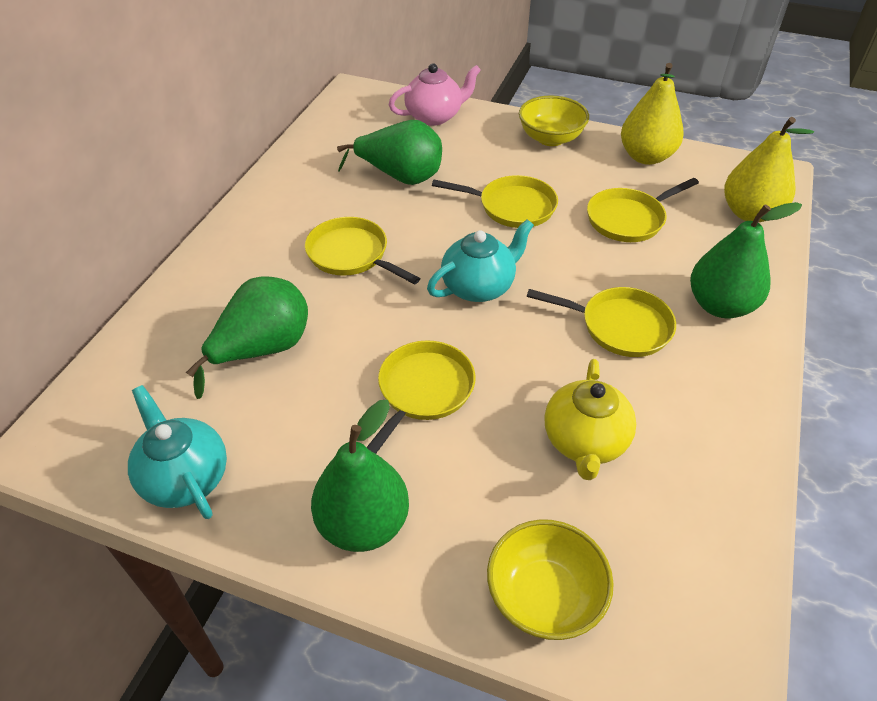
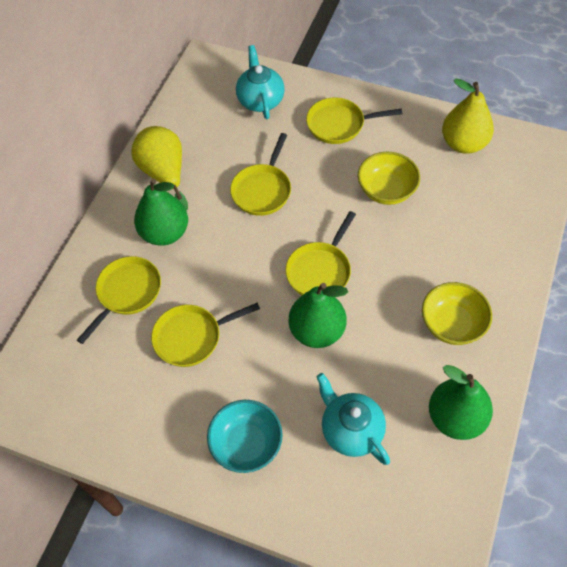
green pear: [186,277,308,399] [311,400,409,552] [337,120,442,185] [690,202,802,318] = 4 -> [134,178,188,246] [289,283,348,348] [429,365,493,440] = 3
pink teapot: [388,63,481,126] = 1 -> none = 0
turquoise bowl: none = 0 -> [207,400,283,473] = 1
yellow teapot: [545,359,636,480] = 1 -> none = 0

